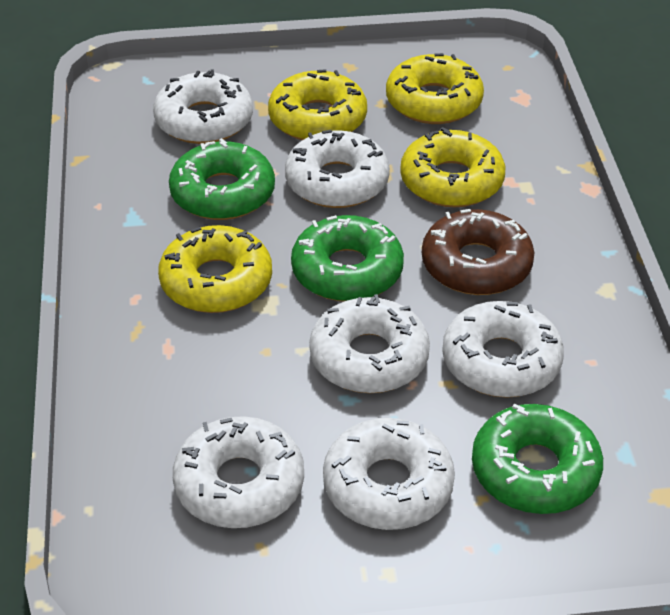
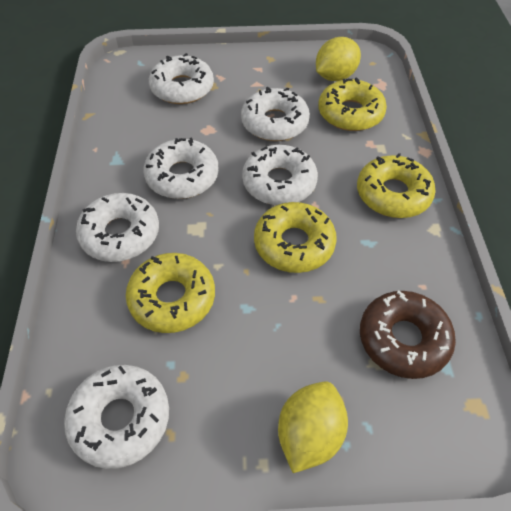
green donut: [169,138,275,220] [291,215,404,301] [472,404,603,514] = 3 -> none = 0
yellow lemon: none = 0 -> [278,381,348,473] [316,37,361,81] = 2

